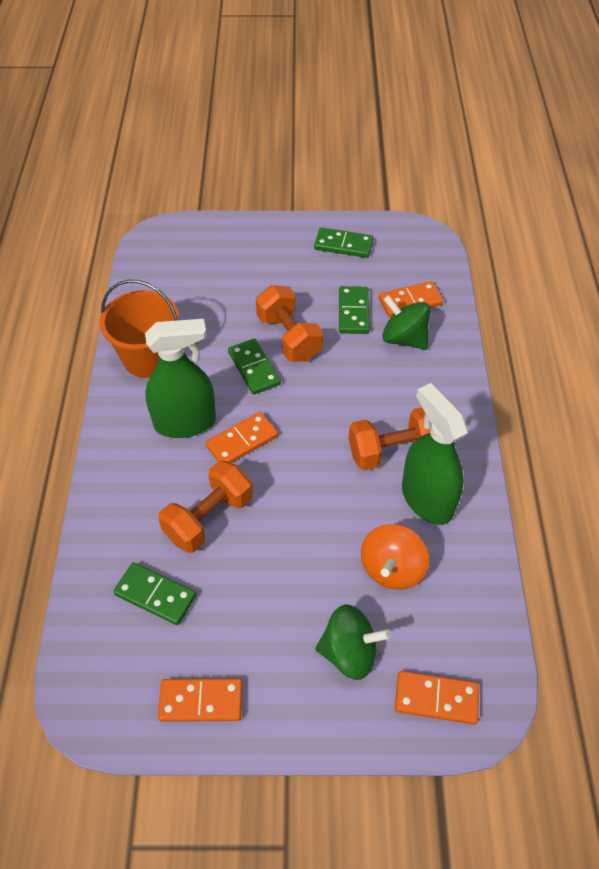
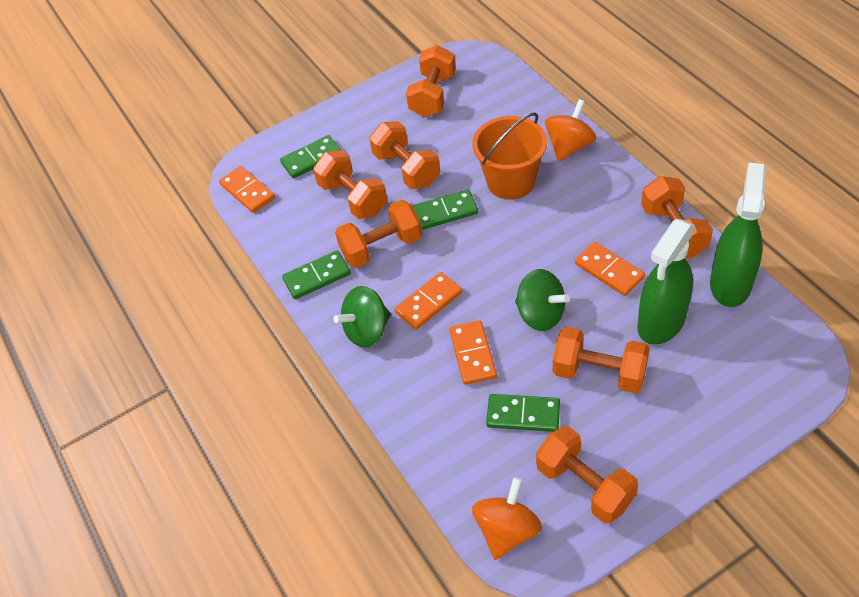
orange dumbbell: [158,460,253,553] [256,285,323,362] [349,407,430,470] = 3 -> [313,150,387,219] [335,200,422,268] [369,121,440,189] [406,45,456,117] [536,426,638,524] [553,327,650,393] [641,176,713,258] = 7
orange spinning top: [361,524,429,590] = 1 -> [472,477,542,560] [545,99,596,162] = 2

